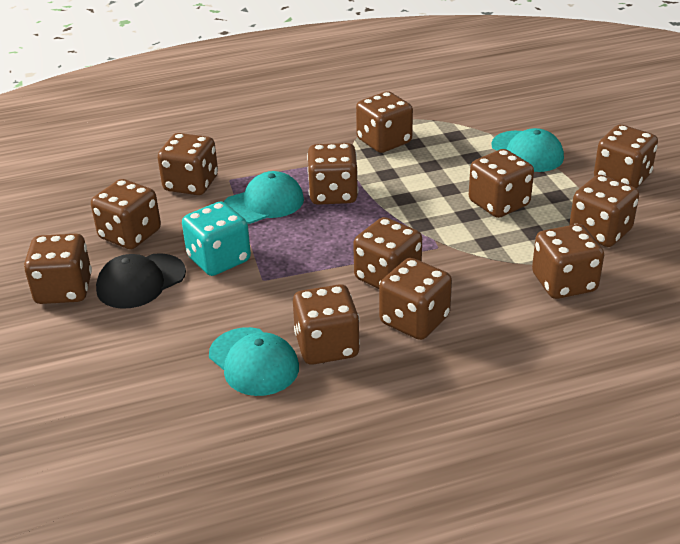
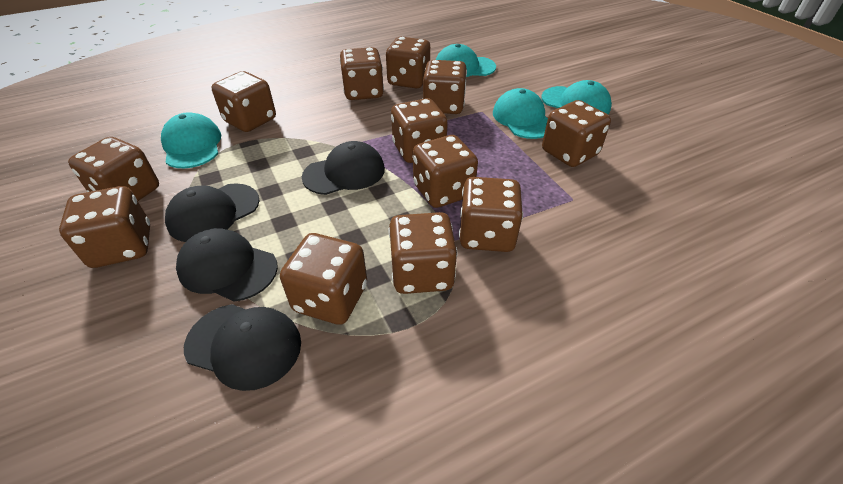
black cap: [96,253,186,309] = 1 -> [165,183,259,242] [176,228,278,302] [184,304,301,391] [302,141,385,195] = 4
turquoise cap: [209,327,299,396] [224,171,304,224] [491,128,564,172] = 3 -> [161,112,221,168] [436,44,496,77] [493,88,548,139] [542,80,612,114] = 4
turquoise dice: [182,201,251,276] = 1 -> none = 0

